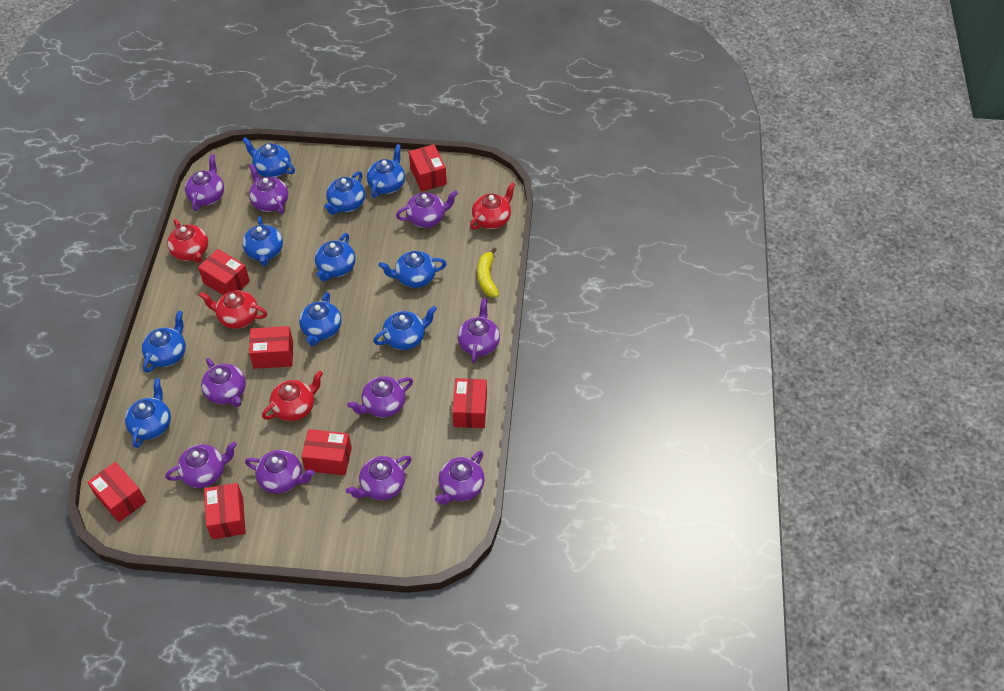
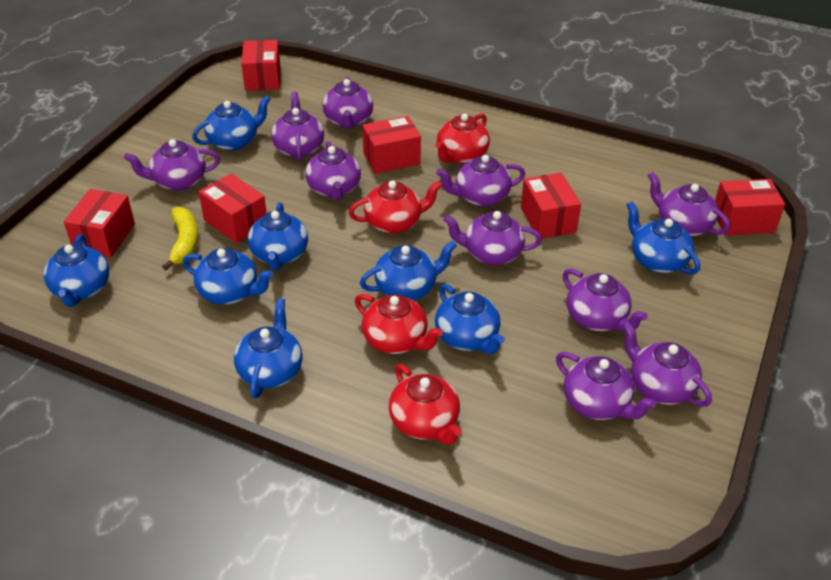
blue teapot: [125,378,171,448] [142,310,186,373] [242,137,295,177] [242,216,283,266] [299,292,341,346] [315,233,356,282] [324,171,365,215] [367,144,405,198] [373,306,437,350] [379,251,447,288] = 10 -> [44,234,109,307] [183,248,273,305] [192,95,271,151] [234,298,303,399] [248,202,308,270] [360,241,457,300] [435,284,505,354] [626,202,700,275] = 8
red box: [87,462,146,522] [198,249,250,295] [204,483,246,539] [249,326,293,369] [301,429,352,476] [409,144,447,192] [452,378,487,428] = 7 -> [64,189,135,258] [199,173,267,243] [241,40,281,91] [362,116,421,174] [521,173,581,239] [715,179,785,235] = 6

